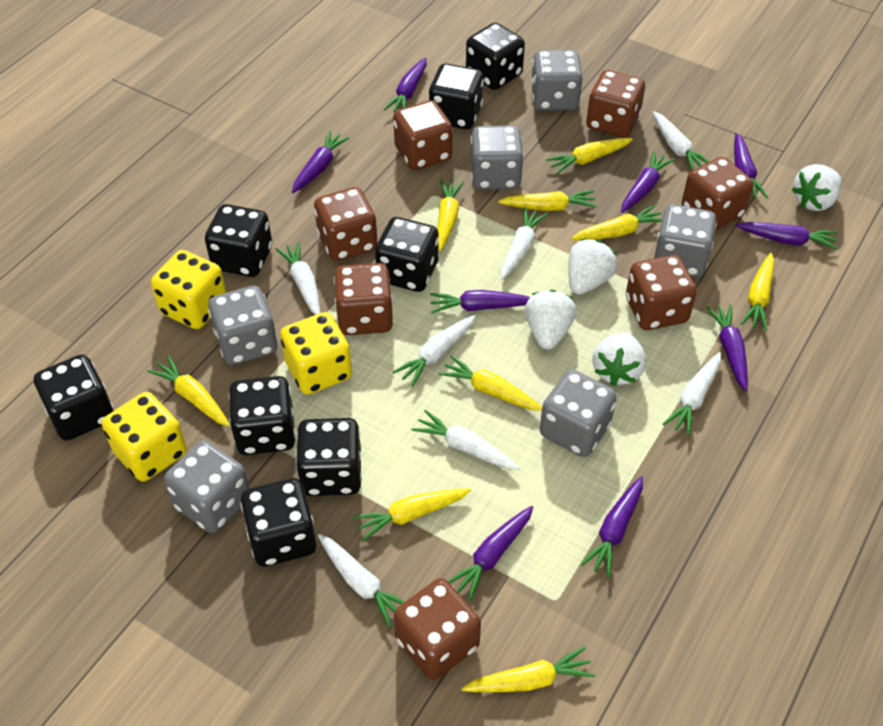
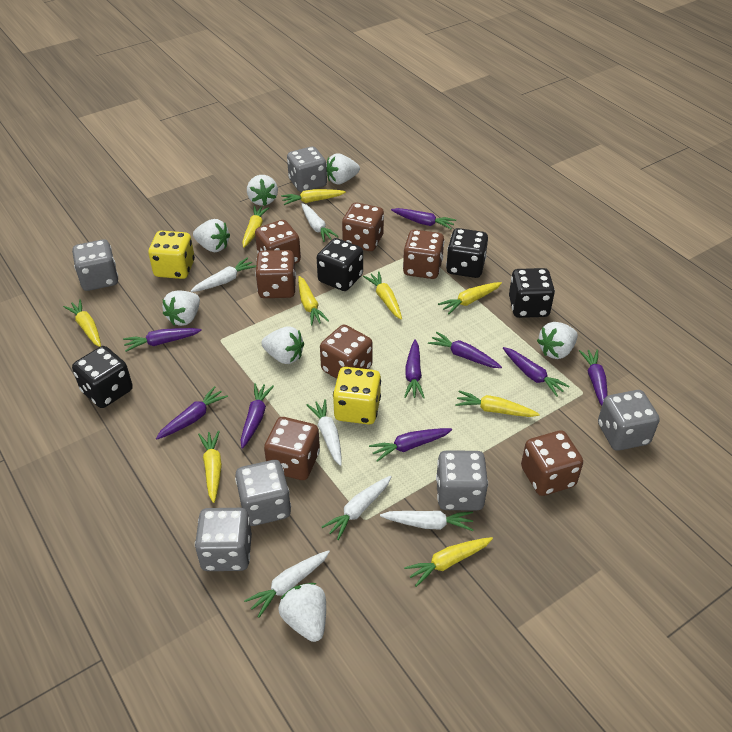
black dice: [34,354,114,441] [205,204,272,277] [229,376,296,455] [241,478,317,567] [296,418,362,496] [375,217,439,292] [429,63,484,129] [466,23,525,90] = 8 -> [72,346,133,408] [317,238,363,291] [446,228,488,278] [509,268,555,318] = 4
white carrot: [276,241,320,315] [318,534,405,627] [393,315,476,387] [412,410,519,470] [501,207,548,279] [653,111,709,170] [663,352,721,436] = 7 -> [191,258,256,292] [244,550,330,618] [301,203,339,242] [306,399,342,466] [322,476,392,540] [380,511,473,531] = 6
white strawberry: [525,290,577,350] [568,239,617,294] [593,332,646,386] [791,164,841,211] = 4 -> [162,290,200,326] [193,219,230,252] [247,175,278,206] [261,326,304,364] [279,583,326,642] [326,154,360,184] [537,322,578,359] = 7
yellow dice: [102,392,187,482] [151,250,226,329] [280,312,352,395] = 3 -> [148,231,195,279] [333,367,381,425] = 2

